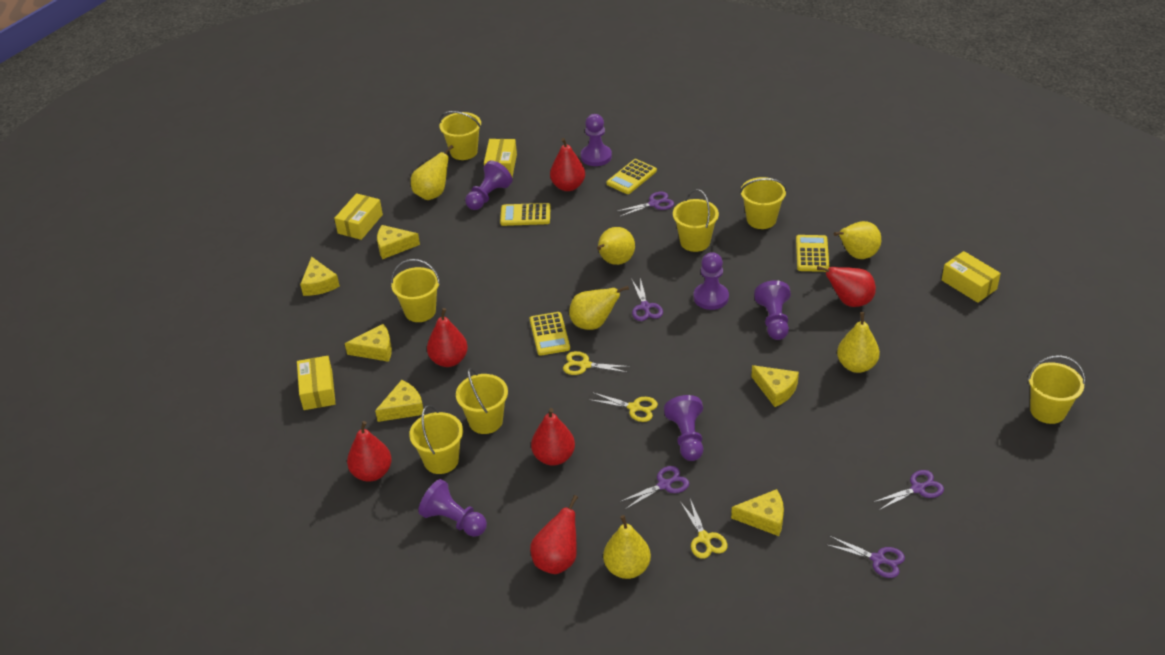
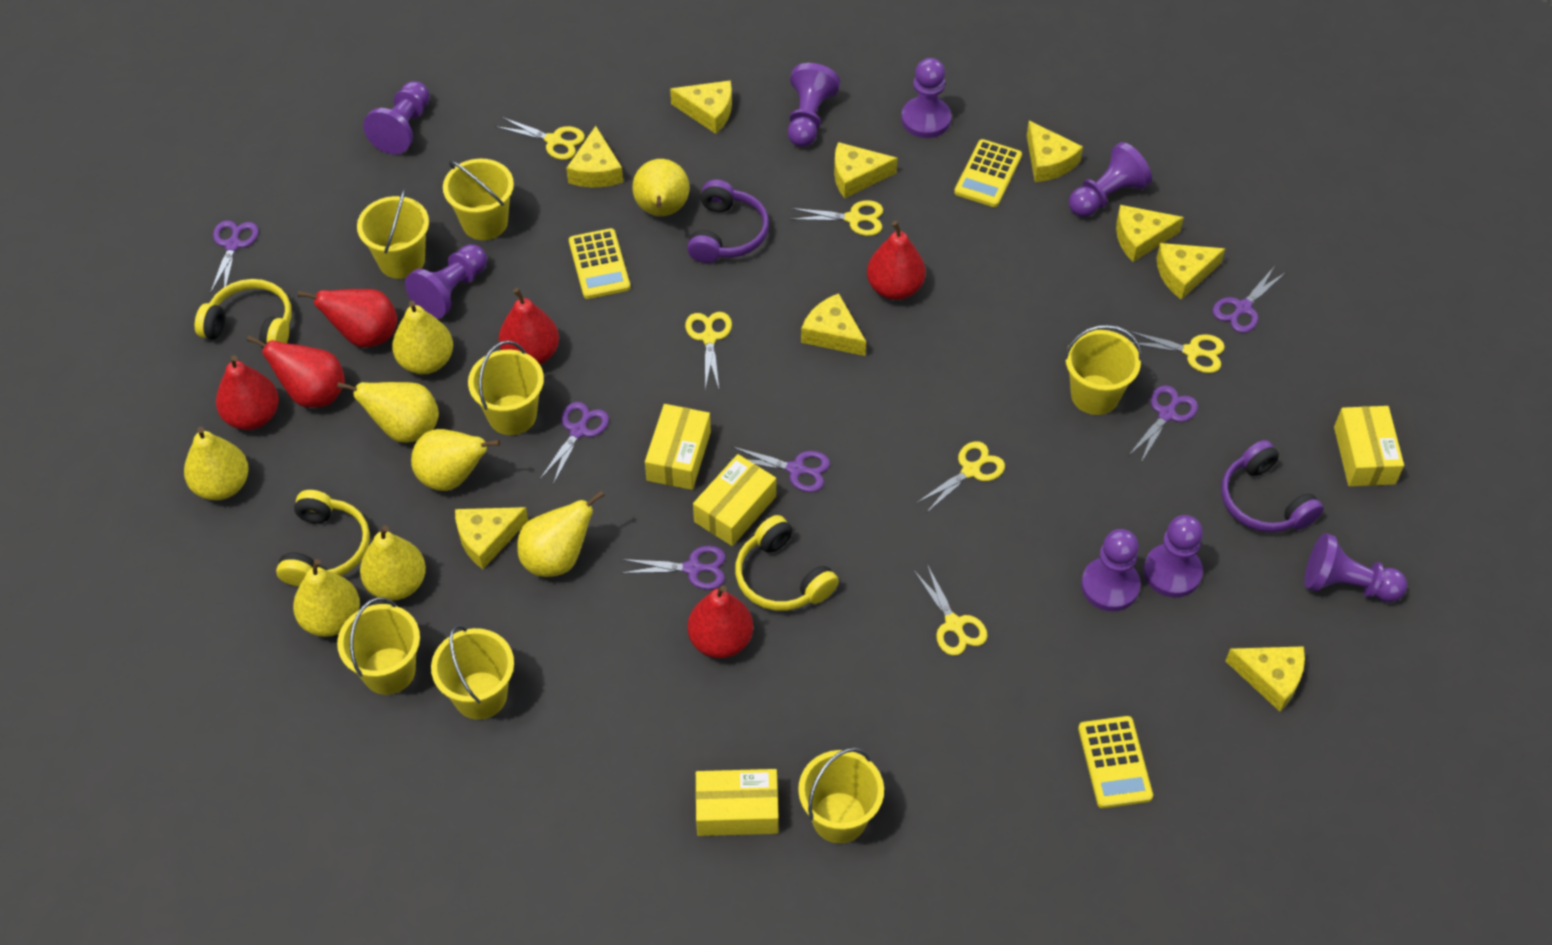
purple headphones: none = 0 -> [687,180,769,263] [1221,440,1324,532] = 2
purple pawn: [418,479,487,537] [465,161,512,210] [581,114,612,166] [664,395,703,461] [694,252,729,310] [754,280,791,340] = 6 -> [363,81,430,154] [405,244,487,319] [788,63,840,147] [901,58,951,138] [1069,142,1152,217] [1081,529,1141,611] [1143,515,1203,597] [1304,533,1407,602] = 8
purple scissors: [615,192,674,217] [619,466,689,509] [632,278,663,321] [827,536,905,578] [874,470,944,510] = 5 -> [210,220,259,294] [540,402,609,484] [622,546,726,590] [729,447,830,492] [1128,385,1198,462] [1212,266,1286,333] = 6
yellow calculator: [500,203,550,226] [530,312,570,356] [607,159,657,194] [796,235,829,272] = 4 -> [569,228,630,299] [954,139,1022,207] [1078,716,1153,808] = 3
yellow cheese: [300,256,340,296] [345,324,392,362] [375,380,423,422] [377,225,420,259] [731,489,784,536] [751,365,799,407] = 6 -> [455,507,529,569] [566,126,623,187] [670,80,732,134] [801,293,866,356] [834,142,898,199] [1027,121,1083,182] [1116,205,1184,262] [1156,243,1225,300] [1226,646,1305,711] = 9
yellow headphones: none = 0 -> [195,279,292,349] [276,490,370,586] [735,515,839,611] = 3
yellow pear: [411,145,453,200] [569,286,629,330] [597,227,635,265] [603,515,651,579] [834,221,881,259] [837,312,880,373] = 6 -> [184,427,249,500] [293,559,360,637] [337,382,439,443] [360,525,426,601] [392,301,453,374] [411,429,500,491] [517,490,605,577] [632,159,690,216] = 8
yellow scissors: [563,351,631,375] [590,392,658,422] [680,499,727,559] = 3 -> [495,117,585,160] [685,312,732,390] [790,200,883,236] [914,564,988,656] [917,441,1005,513] [1128,331,1225,373] = 6

